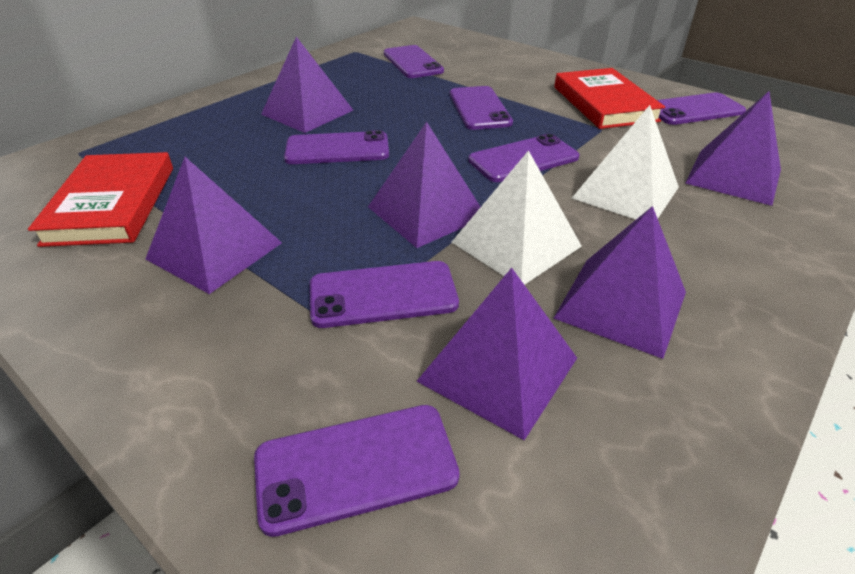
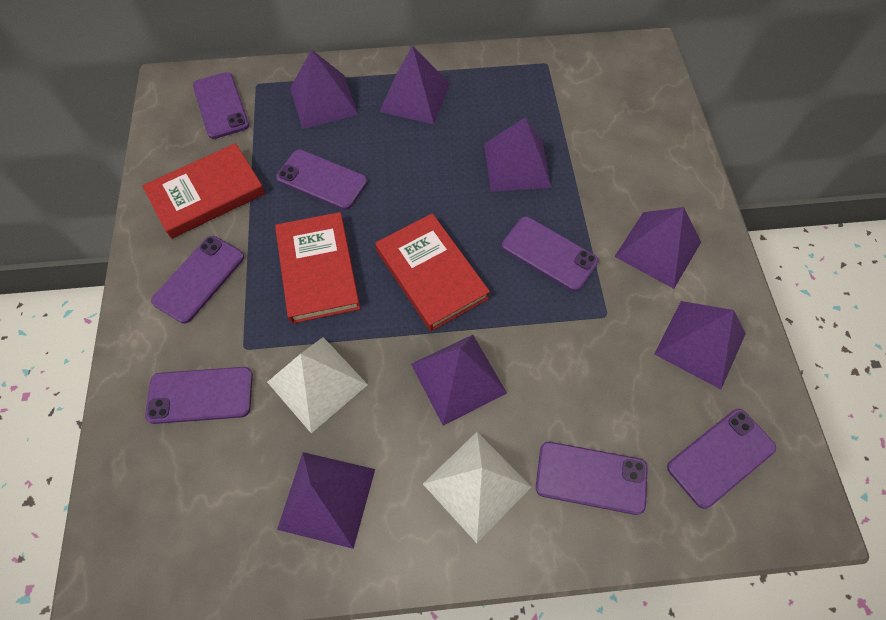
purple pyramid: [145,157,282,294] [261,37,353,133] [368,122,480,248] [417,268,577,440] [553,206,686,359] [685,91,781,206] = 6 -> [277,452,375,549] [290,50,359,129] [379,46,450,124] [411,335,507,426] [484,117,552,192] [614,207,701,289] [655,301,746,389] = 7
red book: [28,152,173,247] [554,68,665,129] = 2 -> [142,143,266,239] [275,212,360,324] [375,213,490,331] = 3

